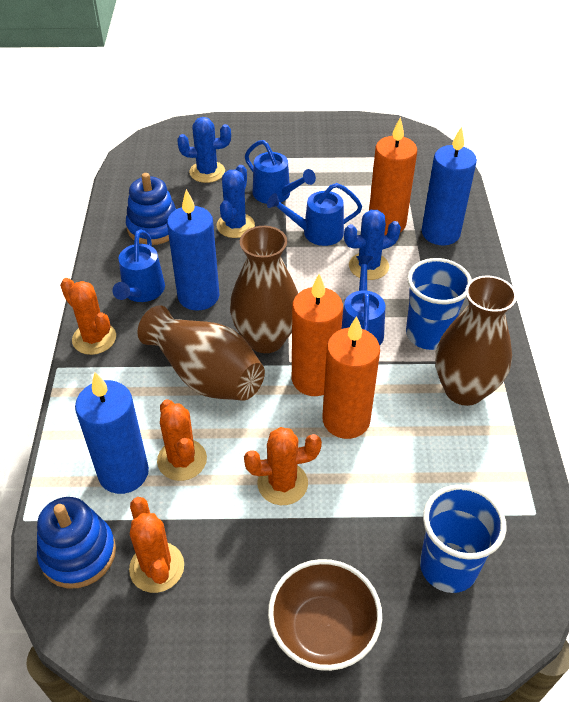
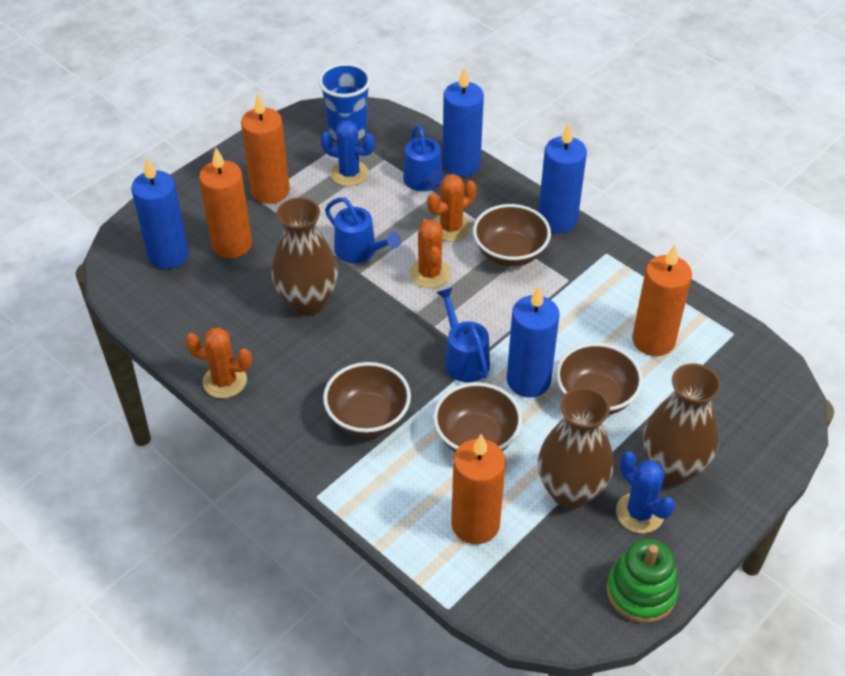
blue cactus: [177,117,231,183] [217,165,255,238] [344,210,401,280] = 3 -> [320,120,375,186] [616,452,675,533] = 2
blue candle: [75,372,149,494] [167,189,220,311] [422,126,477,245] = 3 -> [131,158,189,269] [442,66,484,177] [507,286,560,397] [539,123,587,233] = 4
blue cup: [406,258,472,350] [420,485,507,593] = 2 -> [318,63,371,140] = 1
blue stacking toy: [37,497,116,588] [126,173,176,245] = 2 -> none = 0
blue watering can: [112,230,165,302] [245,140,316,204] [267,183,362,246] [342,256,385,345] = 4 -> [325,197,401,263] [403,125,445,191] [436,287,490,382] = 3
brown bowl: [268,559,382,671] = 1 -> [323,362,411,437] [433,382,522,452] [473,204,551,266] [556,343,643,415] = 4
green stacking toy: none = 0 -> [606,539,679,623] = 1
orange cactus: [60,278,116,355] [129,497,184,593] [157,399,207,481] [244,427,322,505] = 4 -> [185,327,252,398] [409,219,451,288] [427,174,476,242] = 3
orange candle: [292,274,343,396] [323,316,380,439] [369,117,417,235] = 3 -> [199,147,252,258] [241,94,290,204] [451,434,506,544] [632,245,692,356] = 4

